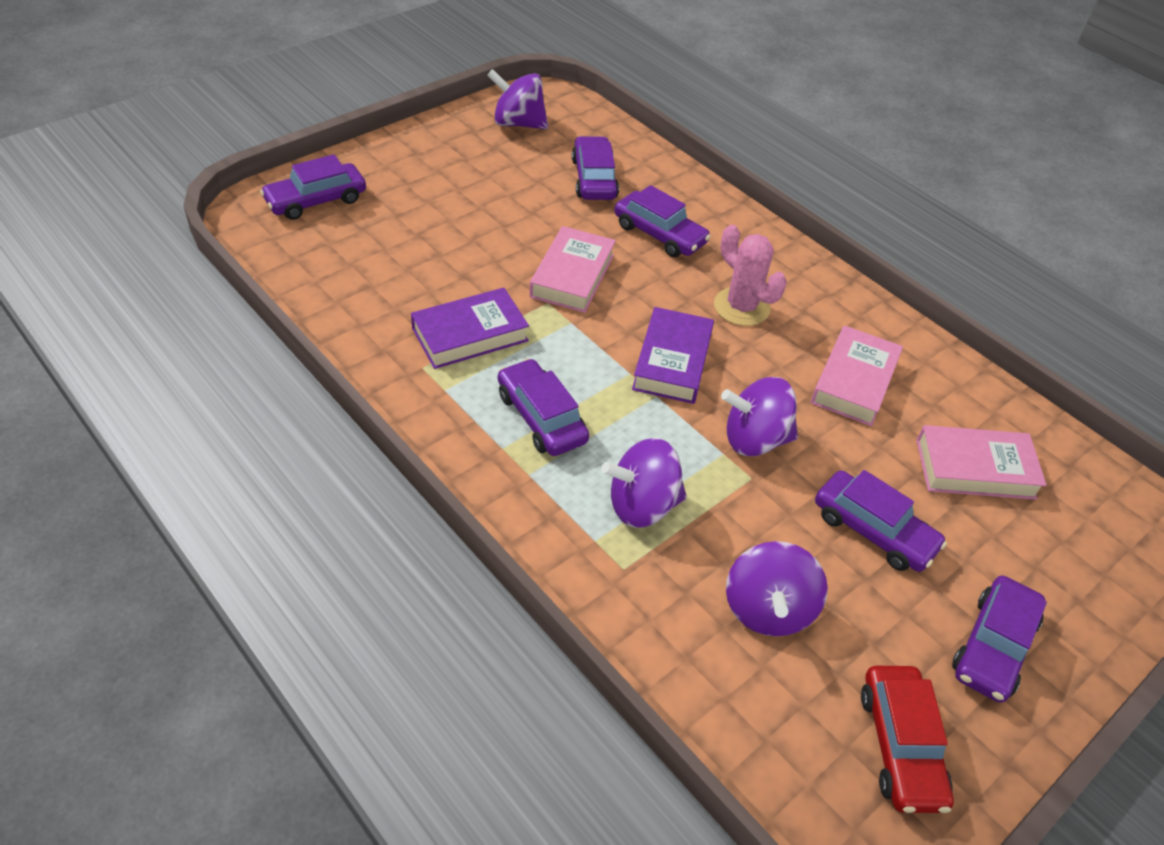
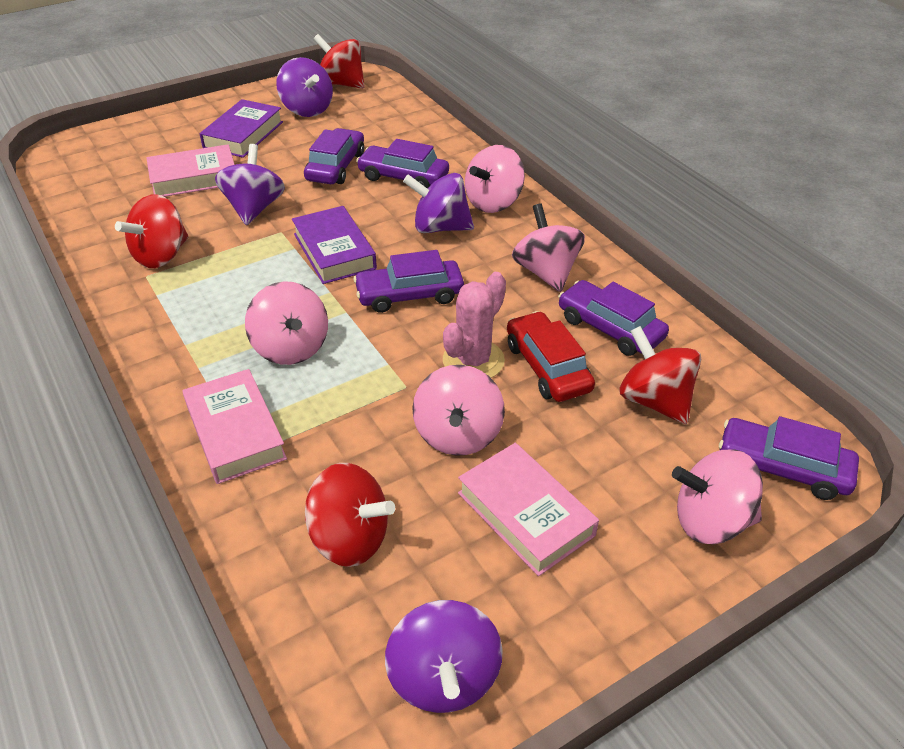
pink spinning top: none = 0 -> [245,281,328,365] [412,365,505,456] [465,145,525,213] [512,204,585,292] [672,449,763,544] = 5
purple car: [260,154,366,220] [498,358,589,456] [572,136,619,200] [614,185,711,257] [815,470,947,572] [952,575,1047,703] = 6 -> [304,128,364,184] [353,250,464,313] [356,139,449,189] [558,280,669,356] [719,416,859,500] = 5
red spinning top: none = 0 -> [115,194,189,268] [305,463,395,567] [314,34,365,89] [619,326,702,424] = 4

